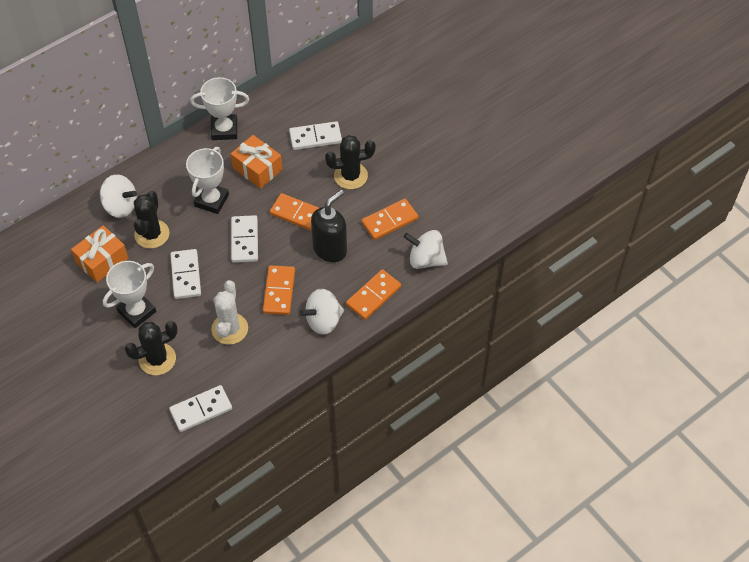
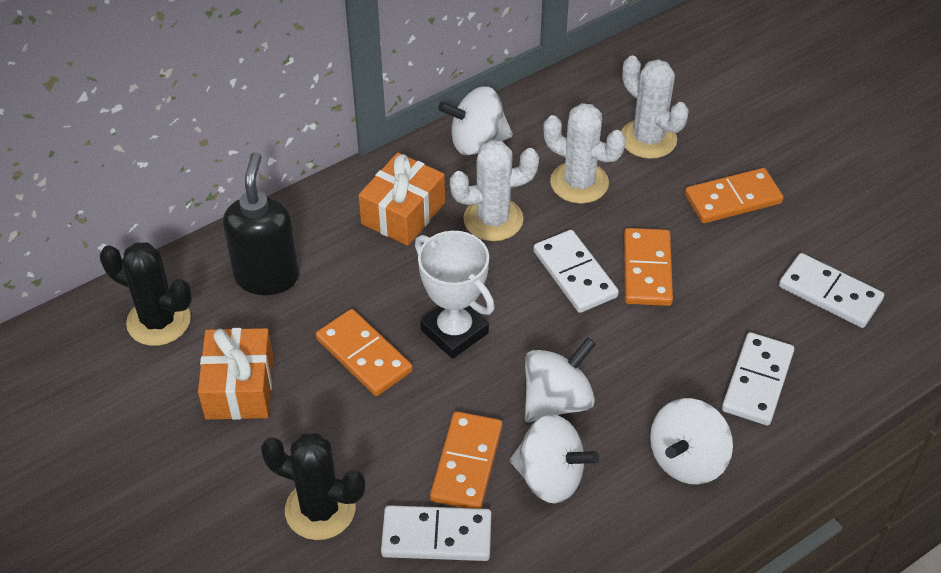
black cactus: [125,321,178,375] [134,191,170,249] [325,135,375,189] = 3 -> [100,242,192,346] [261,433,365,540] = 2
white cactus: [211,280,248,345] = 1 -> [450,140,539,241] [543,103,626,204] [621,56,689,159] = 3
white spinning top: [100,174,137,218] [300,289,344,335] [404,230,448,269] = 3 -> [438,86,513,155] [510,414,599,504] [525,337,596,422] [650,398,733,485] = 4
white trophy: [103,261,156,328] [186,147,229,214] [190,77,249,140] = 3 -> [415,231,495,359] = 1

